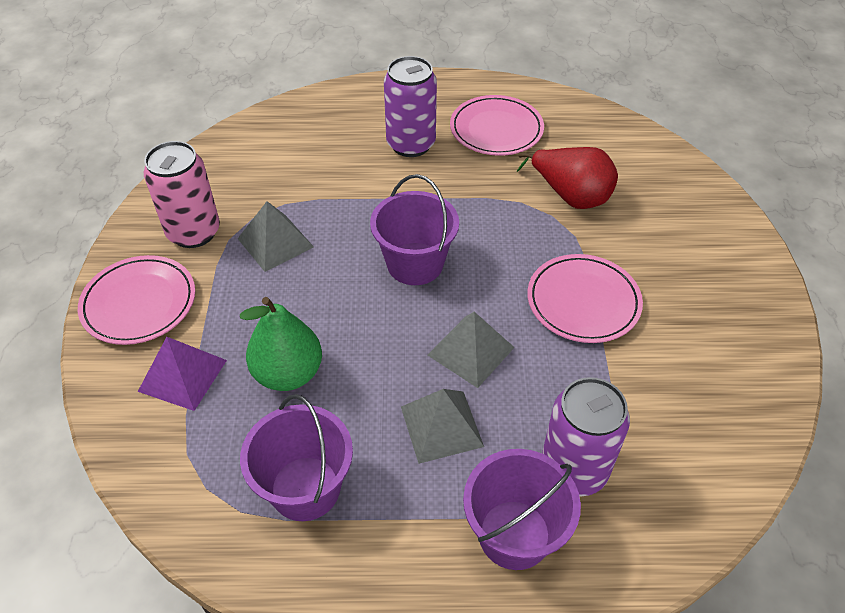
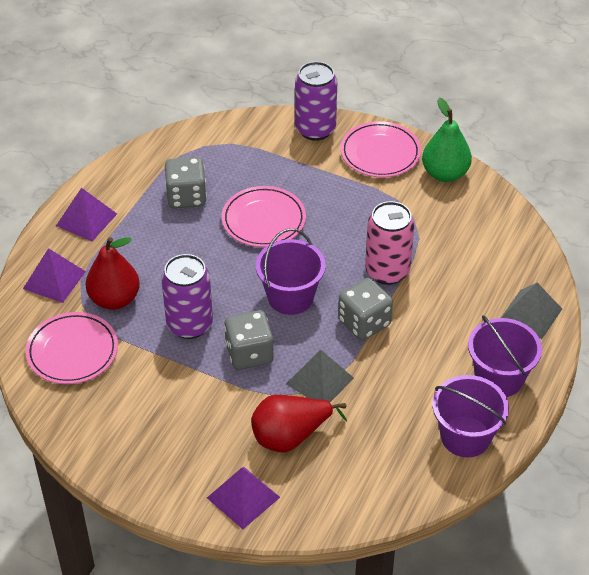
grey dice: none = 0 -> [165,157,207,208] [224,310,274,370] [338,278,393,340] = 3
grey pyramid: [237,201,314,272] [401,389,484,464] [428,312,515,388] = 3 -> [286,350,354,402] [501,283,562,339] = 2
purple pyramid: [138,337,227,411] = 1 -> [23,248,86,303] [56,188,117,241] [207,467,280,529] = 3
red pear: [517,147,618,209] = 1 -> [85,237,140,310] [251,395,347,452] = 2

